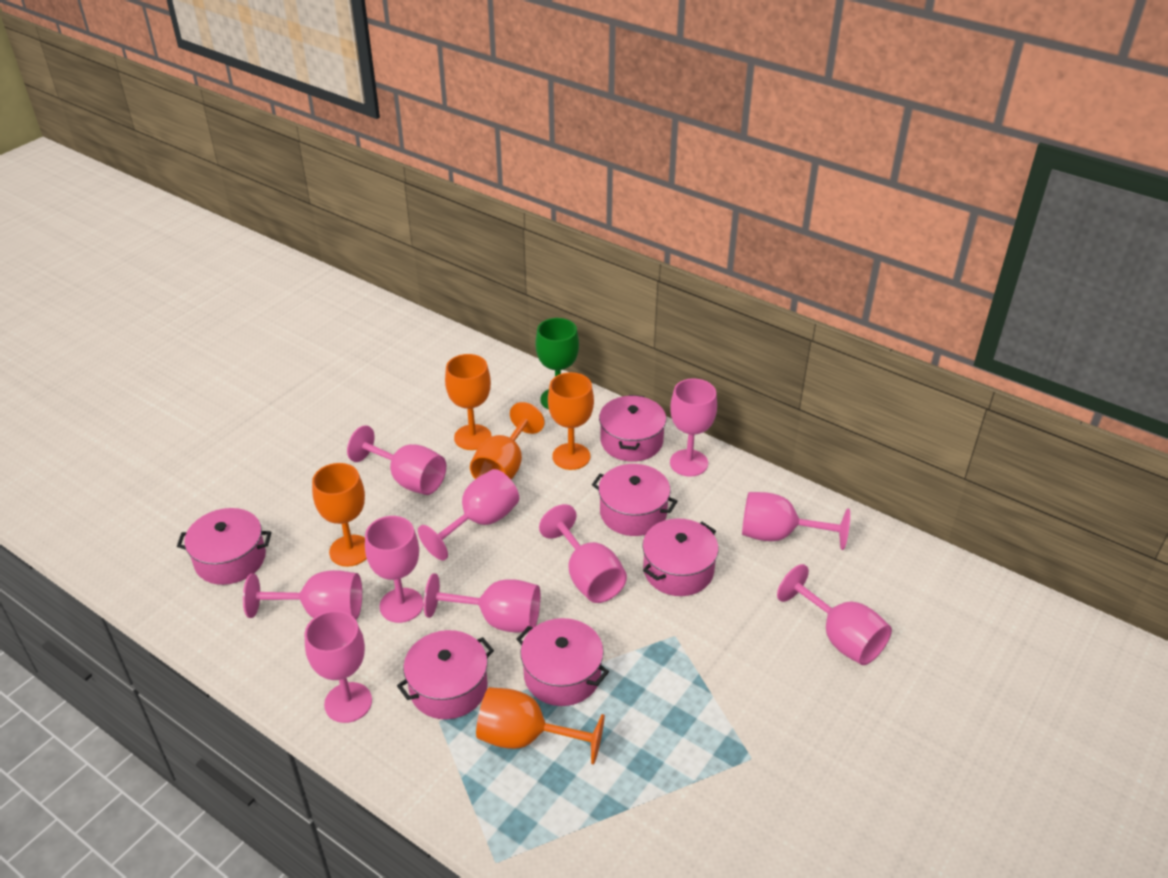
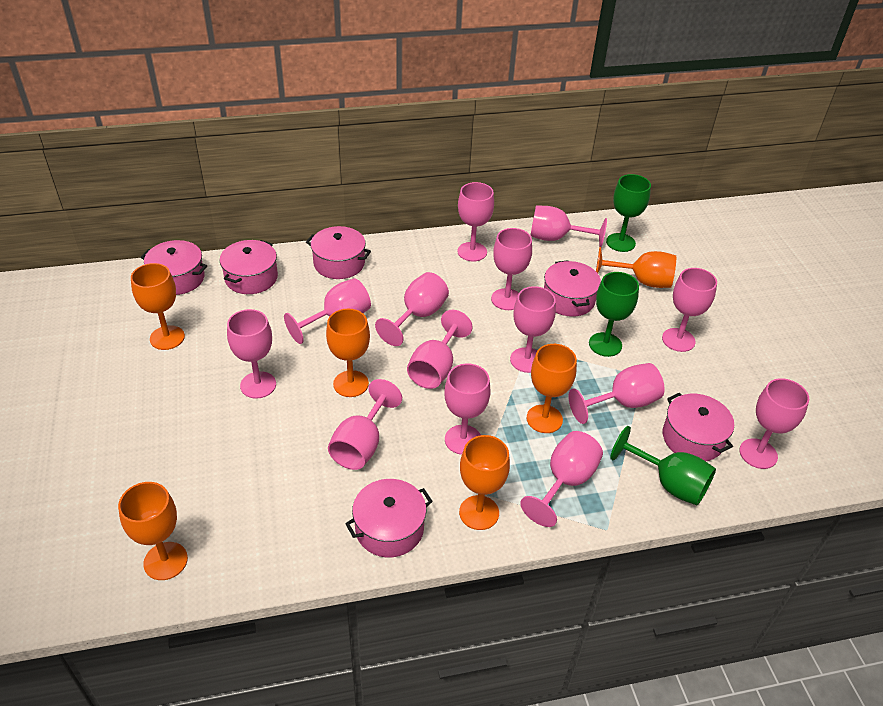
green goblet: [536,318,579,410] = 1 -> [589,272,639,357] [606,174,651,252] [610,426,716,505] = 3
orange goblet: [312,463,367,567] [445,354,491,450] [470,402,545,479] [476,687,605,765] [548,372,594,470] = 5 -> [118,482,188,580] [131,263,185,350] [326,309,370,397] [459,435,510,530] [527,344,577,433] [596,247,676,288] = 6
pink goblet: [243,570,362,620] [305,610,372,723] [347,425,446,495] [365,516,424,623] [418,469,519,560] [424,573,540,632] [539,504,627,603] [670,378,717,477] [742,492,850,550] [777,564,892,665] = 10 -> [227,309,276,399] [284,278,371,344] [328,379,402,470] [375,272,449,346] [407,310,473,389] [444,363,491,455] [457,182,494,262] [491,228,532,310] [510,286,556,373] [520,431,603,527] [530,206,607,247] [569,363,665,424] [662,268,717,352] [739,378,809,469] = 14

